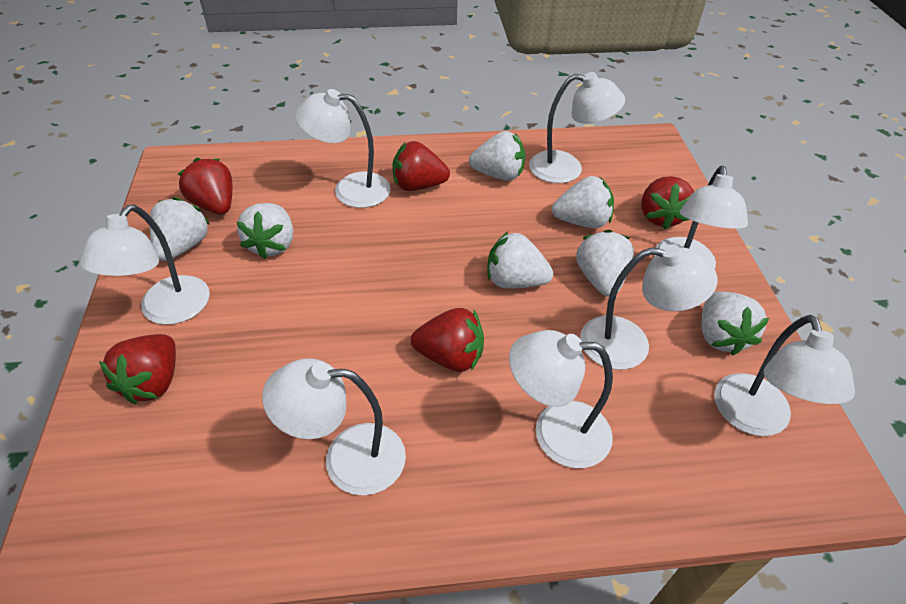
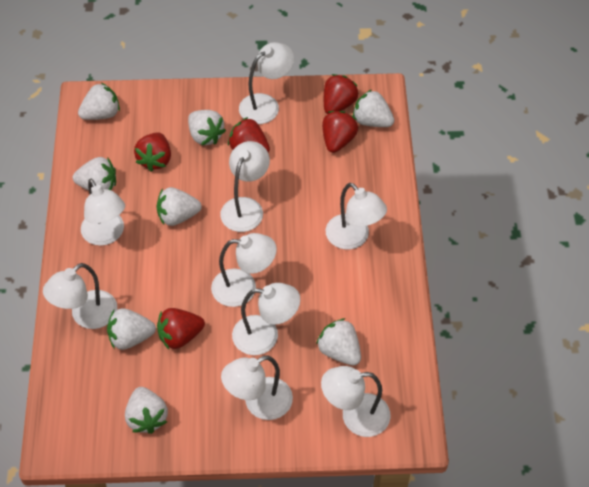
white lamp: [79,204,210,325] [262,358,406,496] [295,89,391,208] [509,330,613,468] [529,72,625,183] [580,244,718,370] [655,166,748,269] [714,315,855,436] = 8 -> [43,263,117,329] [81,179,125,246] [211,233,277,307] [220,141,270,232] [221,355,293,420] [232,283,300,355] [239,42,294,124] [321,366,391,437] [326,183,387,250] = 9
white strawberry: [150,197,210,261] [237,203,293,259] [469,131,525,181] [487,232,553,289] [552,176,614,228] [576,230,634,297] [701,292,769,356] = 7 -> [73,157,116,191] [78,82,120,120] [107,308,156,350] [125,387,168,434] [157,187,202,226] [188,110,226,145] [316,318,361,365] [353,90,394,127] = 8

